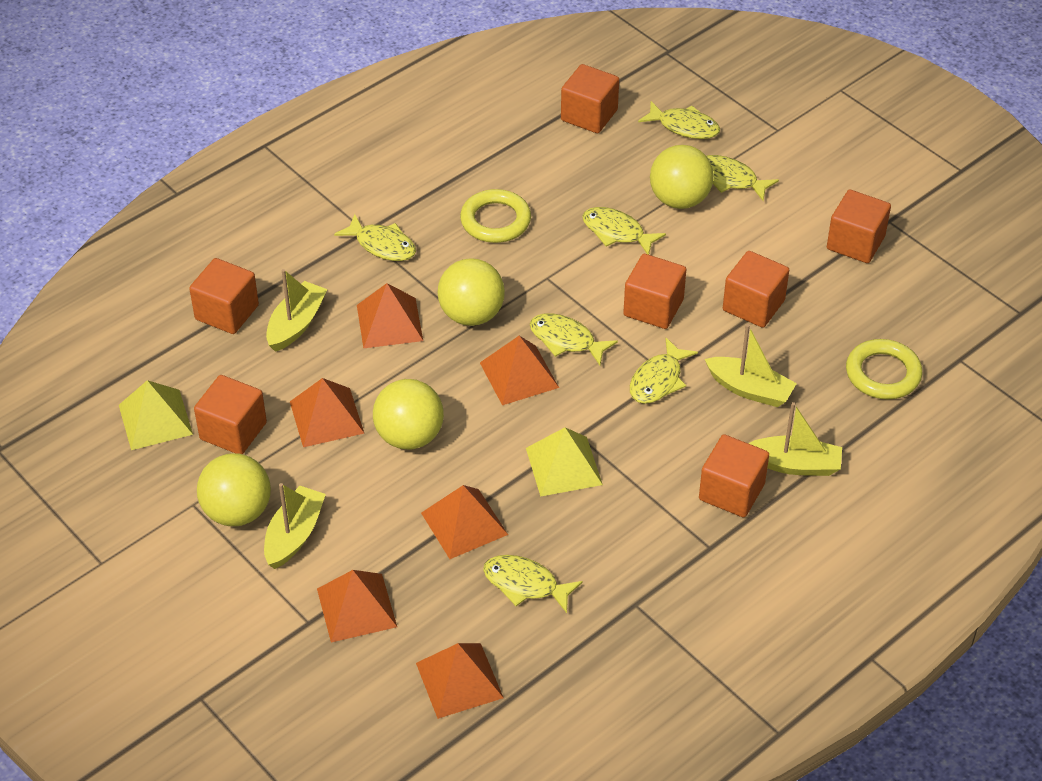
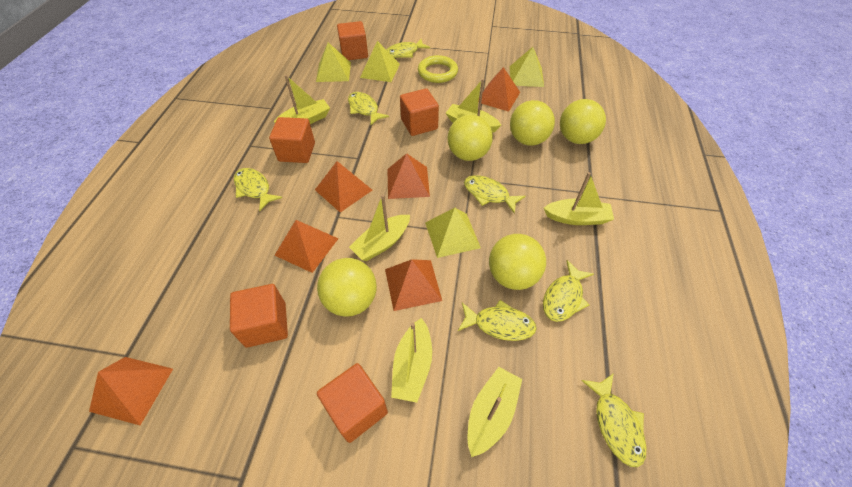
orange cube: [189,258,259,334] [194,375,267,454] [561,64,619,133] [623,254,686,329] [699,434,769,517] [723,251,789,328] [827,190,891,263] = 7 -> [230,284,288,348] [269,117,315,163] [317,363,388,443] [337,21,368,60] [400,88,439,136] = 5
yellow ball: [197,454,271,526] [373,379,444,450] [438,258,505,326] [650,145,714,209] = 4 -> [317,258,377,317] [448,115,493,161] [489,234,546,290] [510,100,555,146] [560,99,606,144] = 5
yellow boat: [264,483,326,569] [266,269,328,352] [705,324,797,407] [748,402,842,476] = 4 -> [274,75,330,124] [349,194,410,261] [391,318,432,403] [446,79,501,133] [468,367,522,457] [544,172,614,225] = 6
yellow pyramid: [119,380,193,450] [526,427,603,497] = 2 -> [316,43,351,82] [360,41,400,82] [425,208,481,258] [510,47,544,87] = 4
yellow ring: [460,189,531,243] [846,339,922,399] = 2 -> [418,55,458,83] = 1

